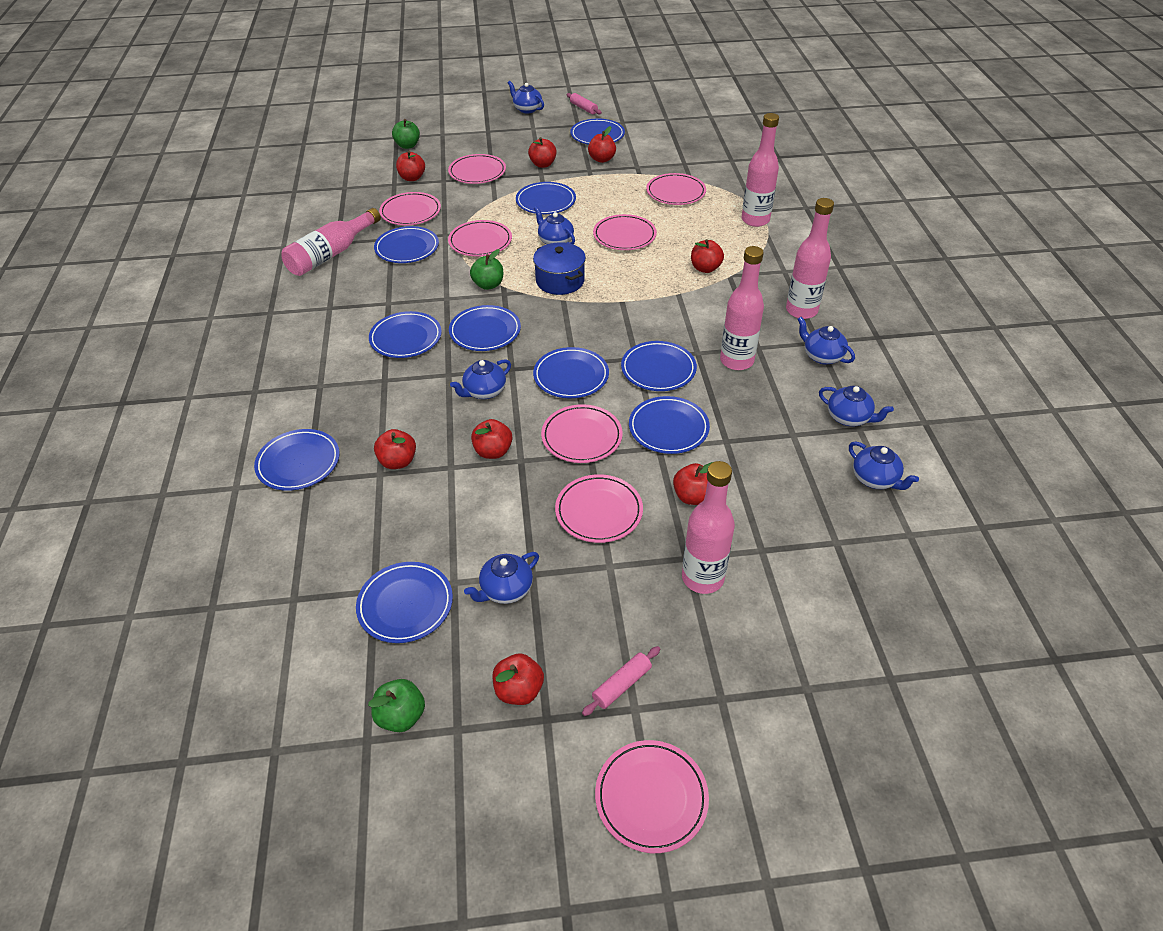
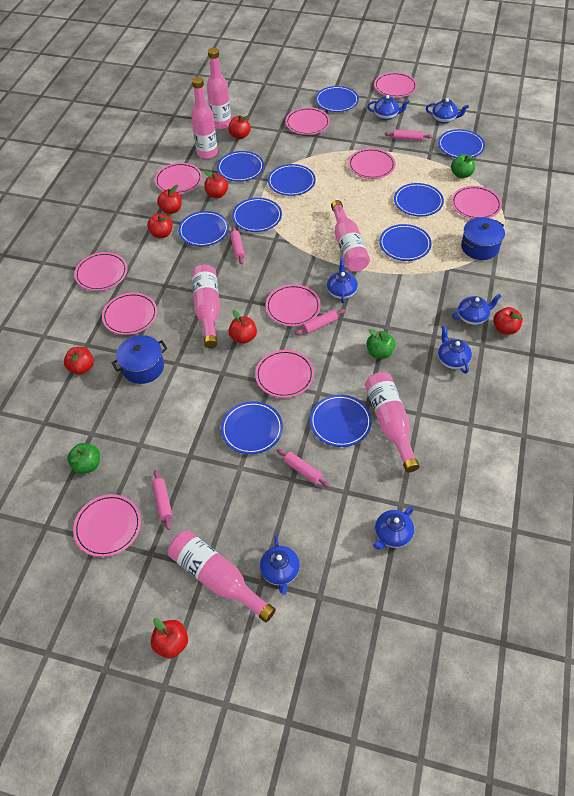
blue pot: [533,242,586,295] = 1 -> [111,335,167,384] [461,217,505,260] = 2
pink bottle: [281,208,381,276] [682,461,735,594] [720,246,764,370] [742,113,779,227] [786,198,834,319] = 5 -> [168,530,276,622] [191,77,218,159] [191,265,220,348] [207,48,231,129] [331,200,370,272] [365,372,420,472] = 6
pink plate: [379,192,441,225] [448,154,506,184] [448,220,512,257] [541,404,623,463] [555,474,643,543] [593,214,657,250] [595,740,709,853] [646,173,706,205] = 8 -> [73,494,141,557] [74,252,127,291] [102,293,157,335] [155,163,202,194] [255,350,314,398] [266,284,321,326] [285,107,330,135] [348,148,396,179] [374,72,417,97] [451,186,502,219] = 10
pink rolling pin: [566,93,602,114] [582,646,660,716] = 2 -> [152,470,173,530] [230,226,245,264] [277,449,330,488] [295,309,345,335] [385,130,432,141] = 5

